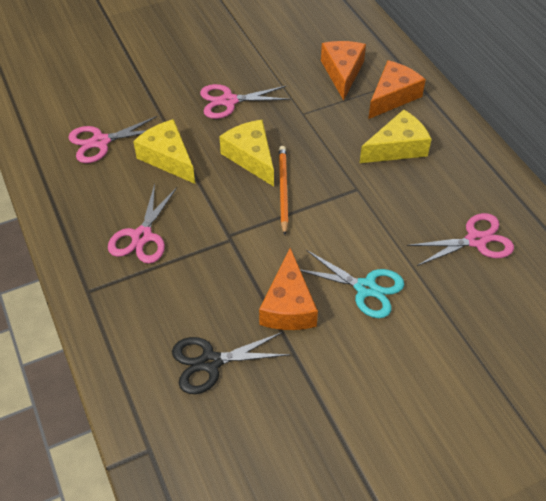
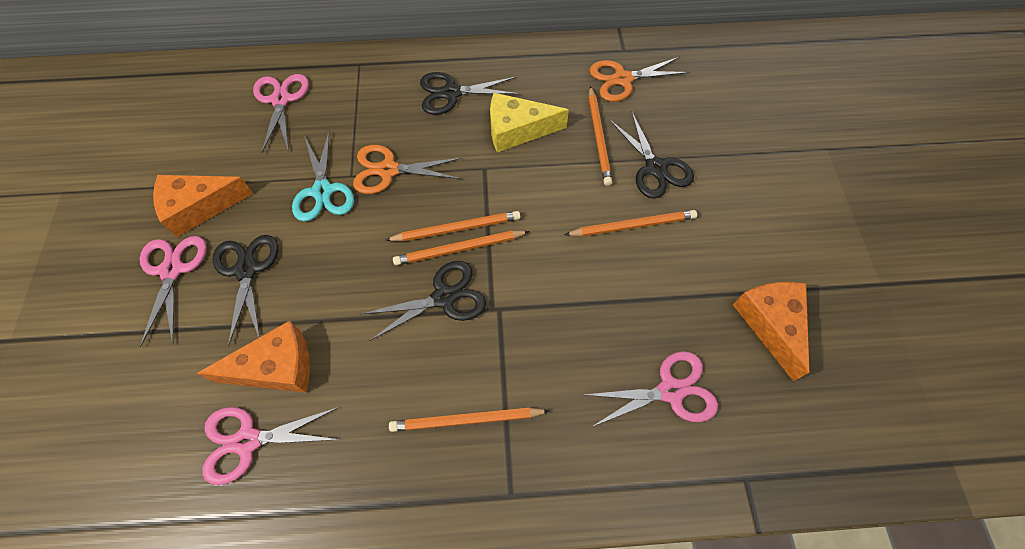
black scissors: [172,332,290,394] = 1 -> [213,235,279,347] [361,261,486,341] [420,72,520,115] [610,112,694,199] = 4
orange pencil: [279,146,288,235] = 1 -> [386,211,520,242] [389,408,549,432] [393,231,530,265] [564,210,697,237] [589,86,612,186] = 5
orange scissors: none = 0 -> [353,145,462,194] [589,57,690,102] = 2
yellow cheese: [133,119,195,184] [219,120,274,187] [360,110,432,163] = 3 -> [490,93,569,152] = 1

